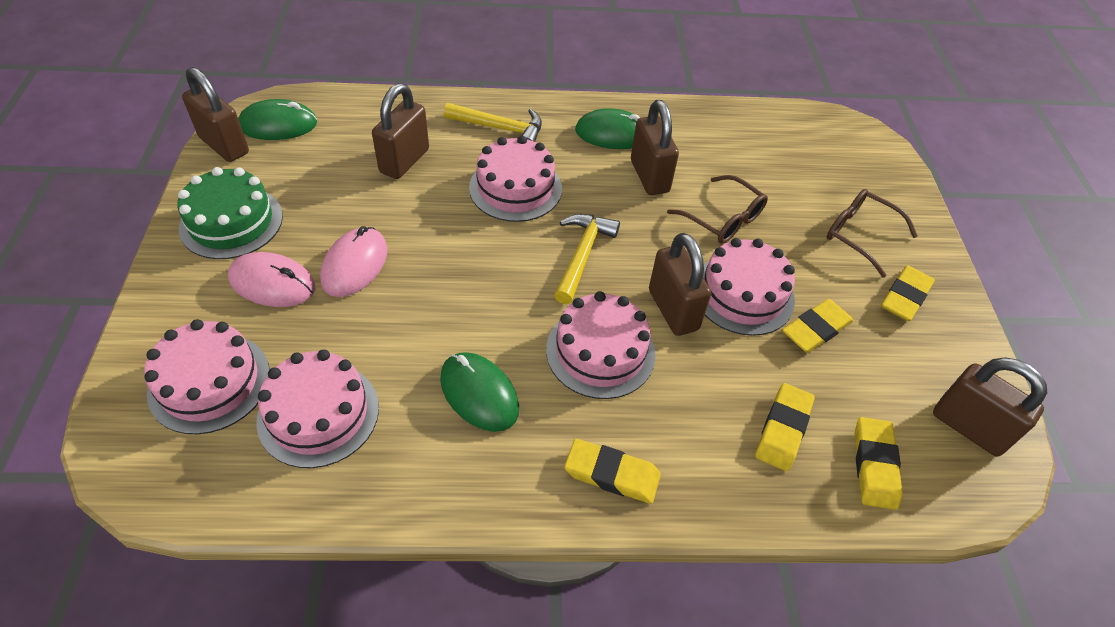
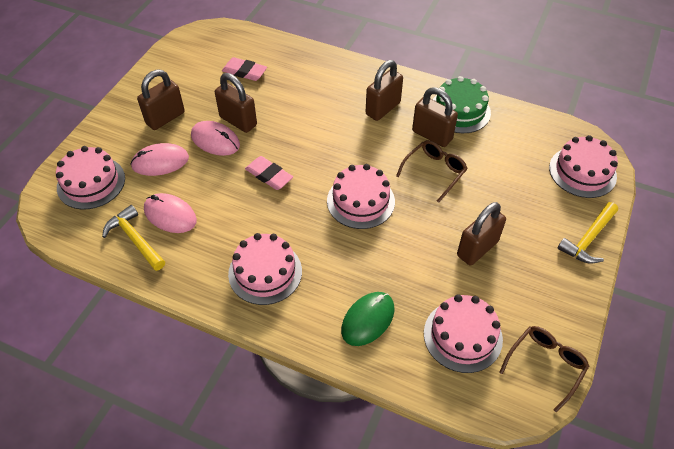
green mouse: [238,99,317,140] [440,352,519,432] [575,108,640,149] = 3 -> [341,292,395,346] = 1
pink eraser: none = 0 -> [222,57,267,81] [245,156,293,190] = 2
pink mouse: [228,252,315,307] [320,226,387,297] = 2 -> [130,143,189,176] [144,193,197,233] [191,121,240,156] = 3
yellow eraser: [564,439,661,504] [755,383,815,471] [782,299,854,353] [855,417,903,510] [881,266,935,321] = 5 -> none = 0

